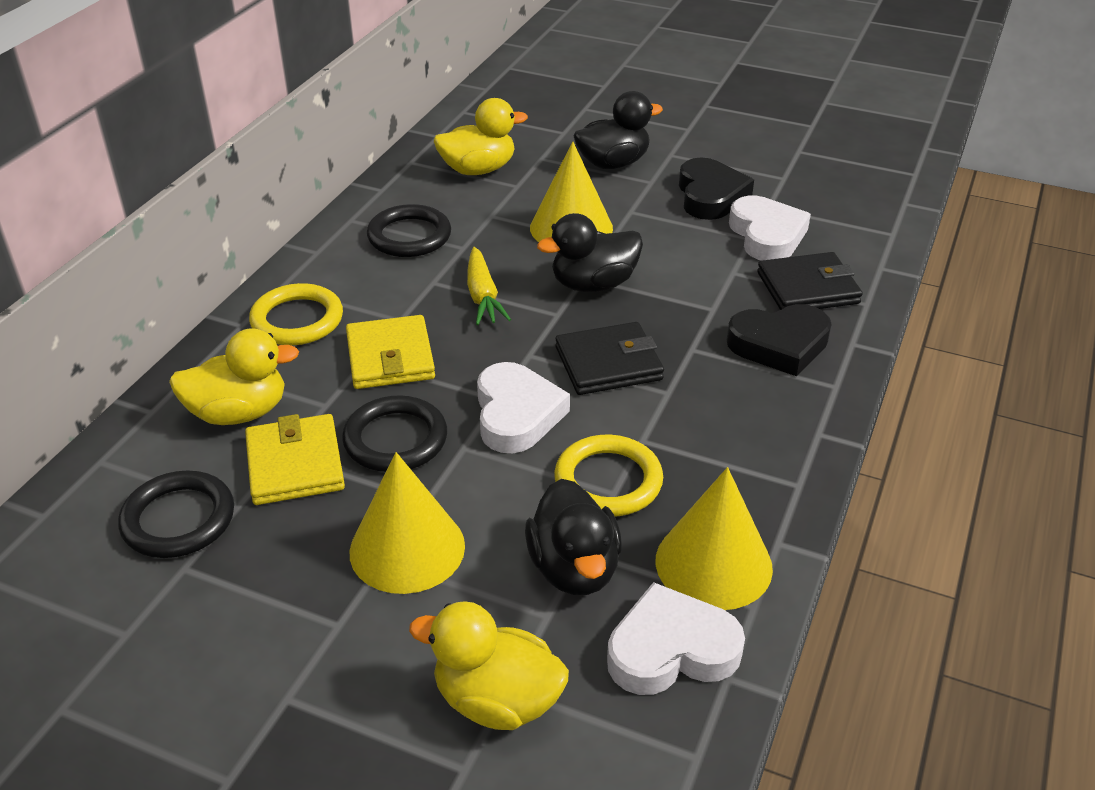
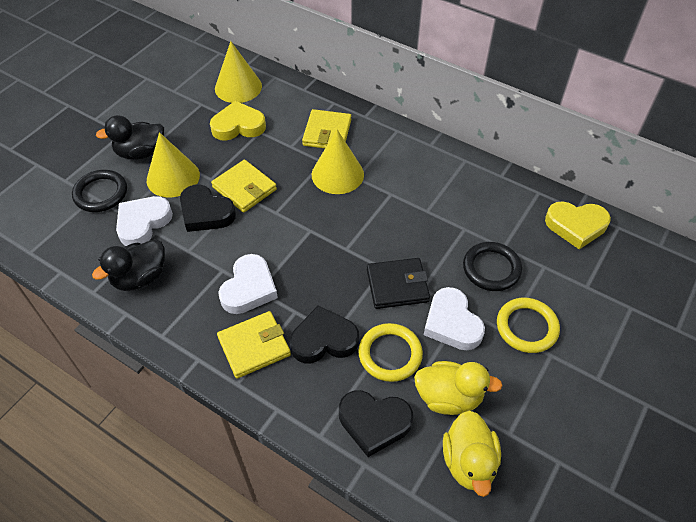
black duck: [525,479,622,595] [537,213,643,292] [573,91,663,169] = 3 -> [92,239,165,291] [96,115,164,160] = 2
black heart: [679,158,754,220] [727,304,832,376] = 2 -> [180,184,236,232] [290,305,359,364] [339,390,413,457] = 3
black ring: [118,471,234,558] [342,395,447,472] [367,204,451,257] = 3 -> [72,170,127,212] [463,242,522,291] = 2
black wallet: [556,322,664,395] [757,252,863,310] = 2 -> [367,258,430,309] = 1
yellow carrot: [467,247,511,325] = 1 -> none = 0
yellow duck: [169,328,299,425] [409,601,569,730] [434,98,528,175] = 3 -> [414,361,503,415] [443,410,501,497] = 2
yellow heart: none = 0 -> [210,101,266,141] [545,201,611,249] = 2
yellow wallet: [245,414,345,505] [346,315,435,389] = 2 -> [211,160,277,213] [217,311,291,378] [302,109,351,148] = 3

